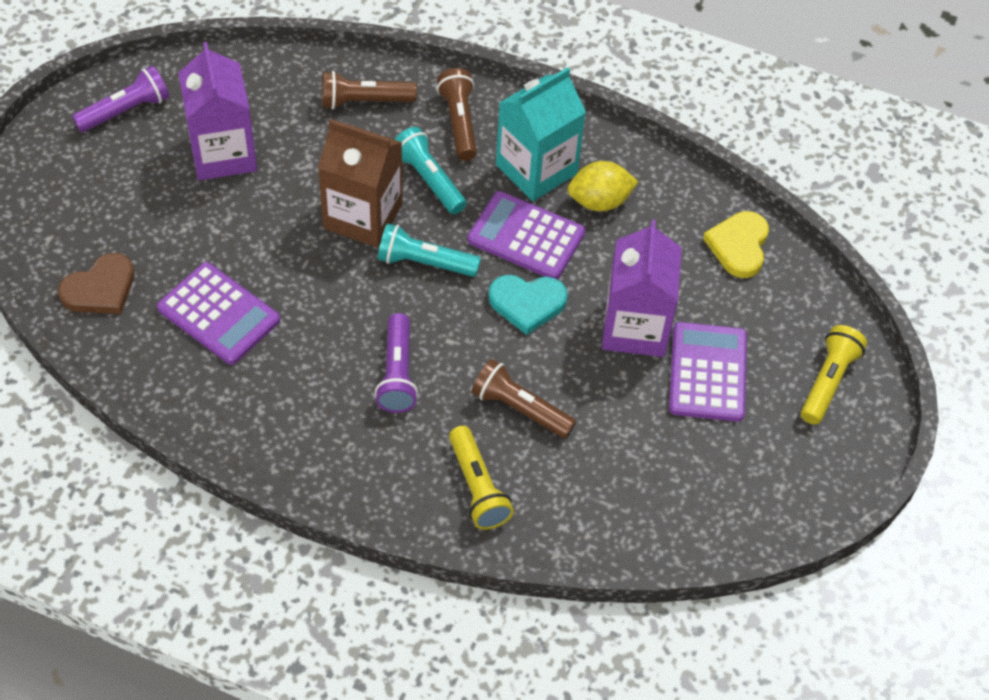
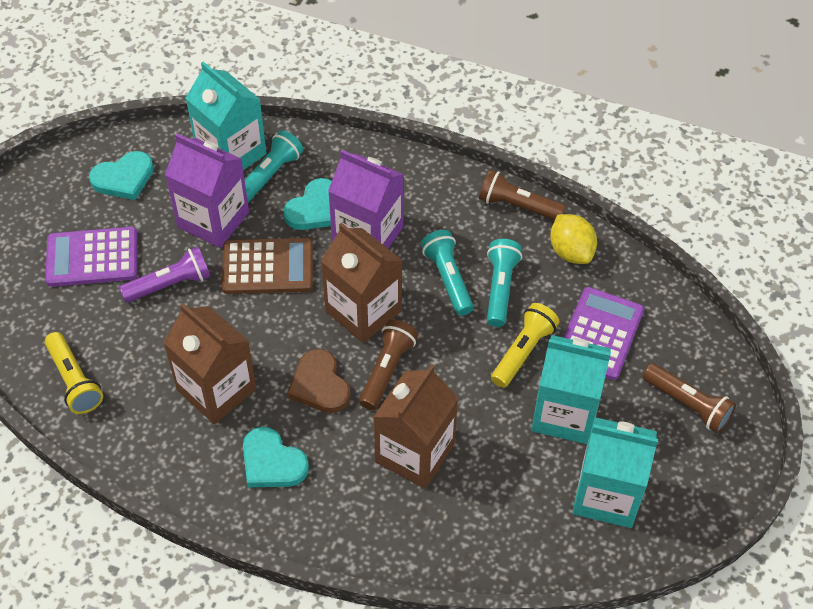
brown calculator: none = 0 -> [222,238,313,294] = 1
brown carton: [318,119,403,248] = 1 -> [163,303,256,424] [321,222,403,343] [374,365,459,489] = 3
purple calculator: [157,262,280,365] [467,191,585,279] [669,322,747,422] = 3 -> [45,227,138,287] [563,287,644,380] = 2
purple flashlight: [72,65,170,132] [375,313,418,413] = 2 -> [119,247,211,303] = 1
turquoise carton: [496,67,586,201] = 1 -> [186,61,267,170] [531,335,611,444] [572,417,658,528] = 3
turquoise flashlight: [378,223,481,277] [394,127,467,214] = 2 -> [245,130,303,203] [421,230,474,316] [487,239,522,327] = 3
turquoise heart: [488,275,568,335] = 1 -> [89,151,154,200] [243,427,309,487] [283,178,332,230] = 3
yellow heart: [703,211,769,278] = 1 -> none = 0

